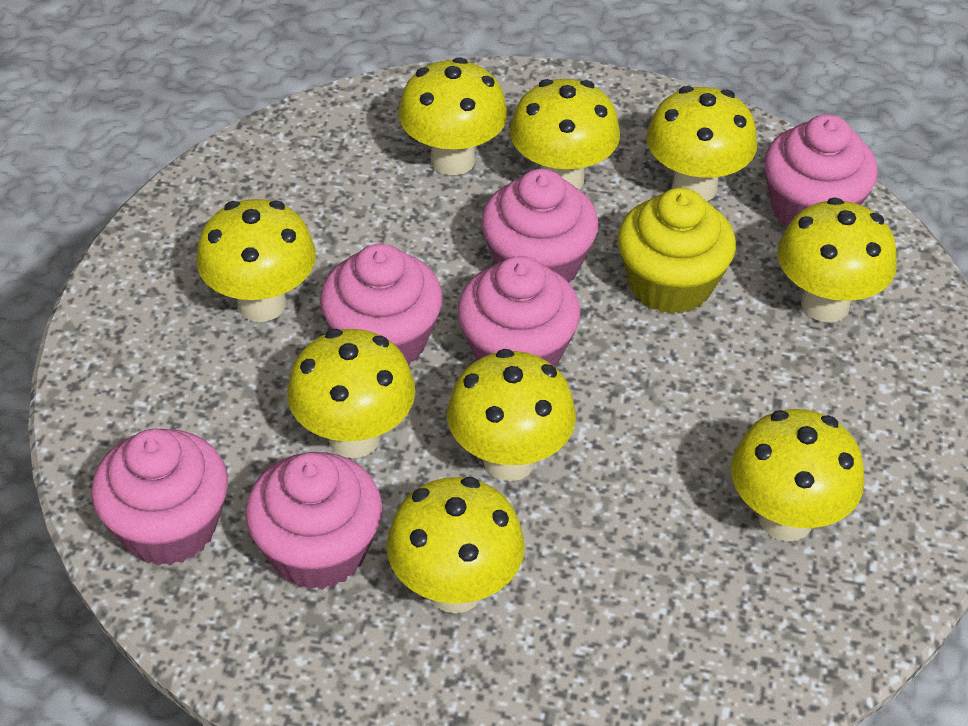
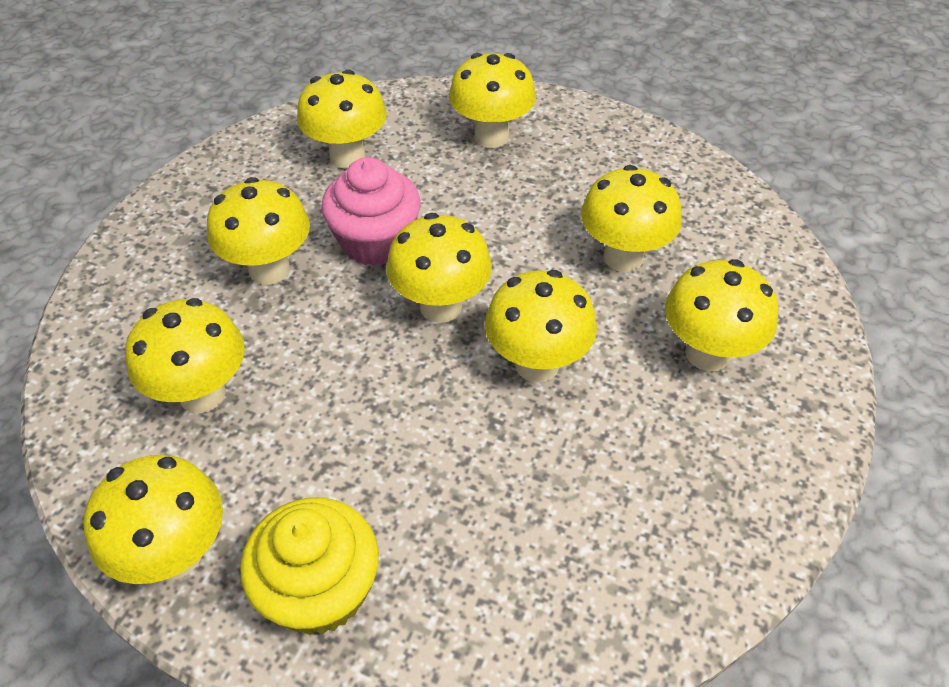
pink cupcake: [91,429,228,566] [245,452,382,590] [320,244,443,366] [457,256,580,367] [481,169,599,283] [764,114,878,228] = 6 -> [321,157,421,266] = 1

